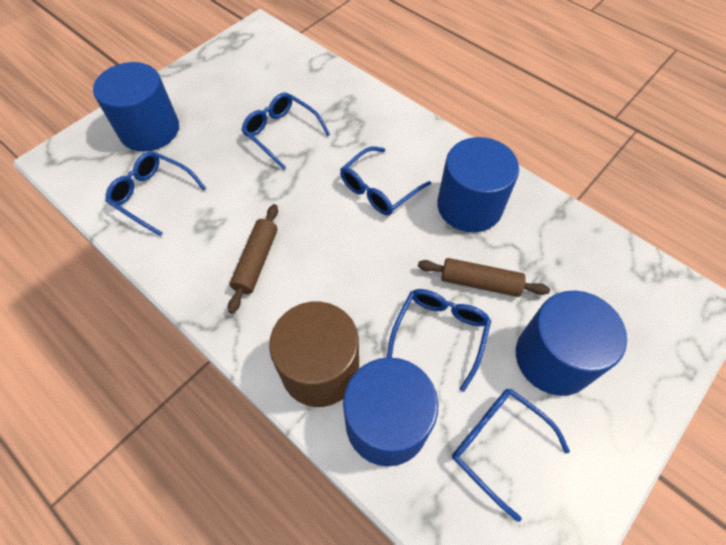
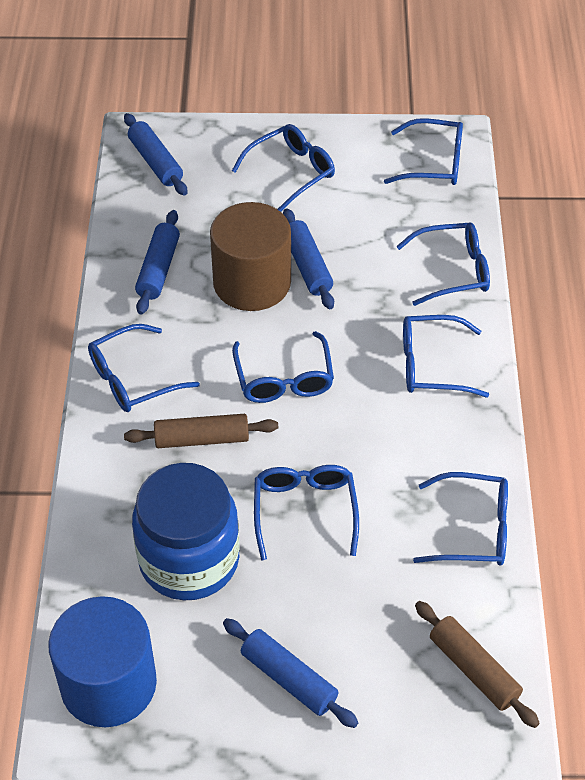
blue cylinder: [93,62,179,152] [343,357,438,466] [437,137,519,233] [516,291,627,396] = 4 -> [48,596,157,727] = 1
blue glasses: [105,152,206,236] [241,92,330,170] [340,146,431,215] [387,289,491,392] [452,388,570,522] = 5 -> [88,324,200,412] [232,124,335,212] [232,331,334,403] [254,465,359,560] [384,118,463,185] [396,222,490,306] [403,315,489,398] [413,472,508,565] = 8
blue jar: none = 0 -> [132,463,240,600] = 1
blue rolling pin: none = 0 -> [124,113,187,196] [135,210,180,315] [223,618,358,728] [283,208,334,309] = 4

